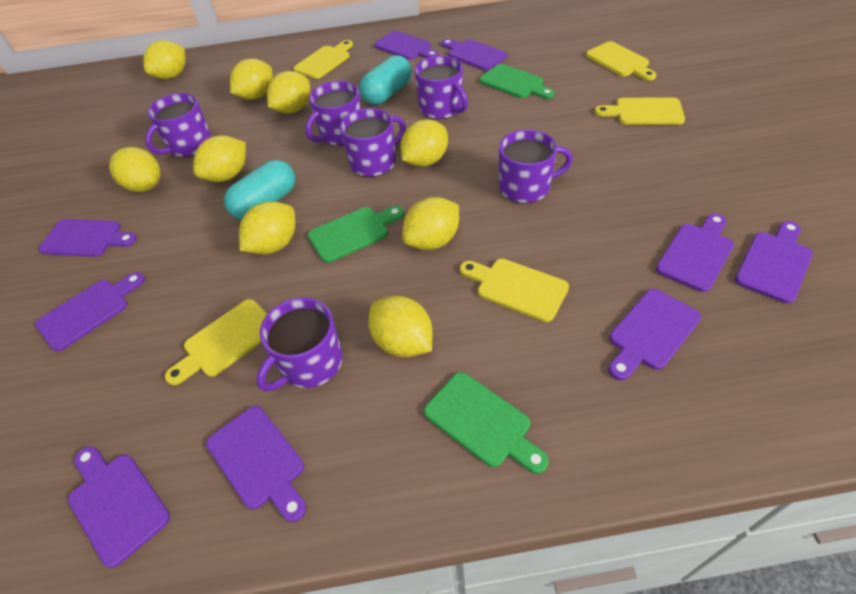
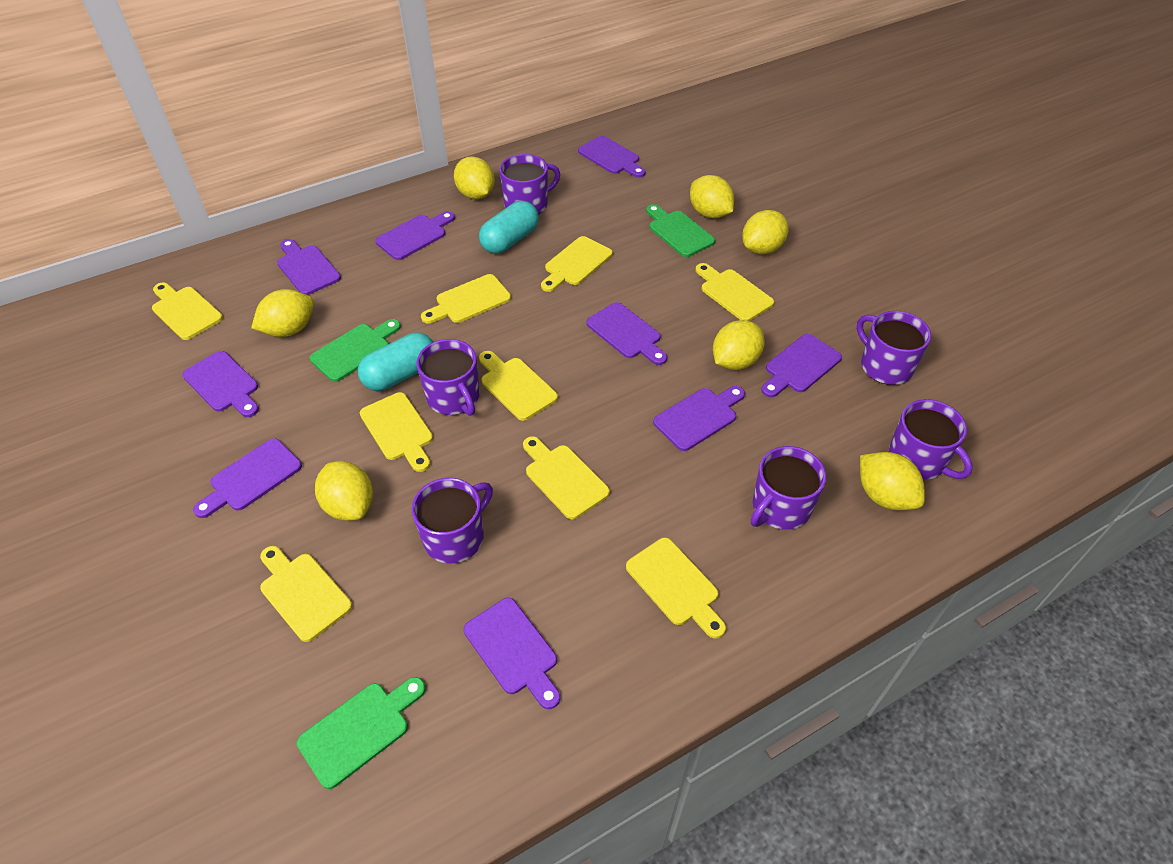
yellow cutting board: [165,299,267,385] [294,40,353,79] [460,259,569,322] [586,41,657,81] [595,97,685,125] = 5 -> [152,282,223,340] [260,546,352,642] [360,392,433,472] [421,274,511,323] [479,351,558,421] [523,436,610,520] [541,236,613,292] [626,538,726,639] [695,263,774,321] = 9
yellow lemon: [109,147,160,192] [143,40,185,79] [193,135,246,182] [230,59,273,100] [239,202,295,254] [267,71,310,114] [368,296,433,357] [400,119,448,167] [402,197,459,250] = 9 -> [251,289,314,337] [315,461,373,521] [454,156,495,199] [690,175,734,218] [713,320,765,370] [742,210,789,254] [860,452,925,510] = 7

